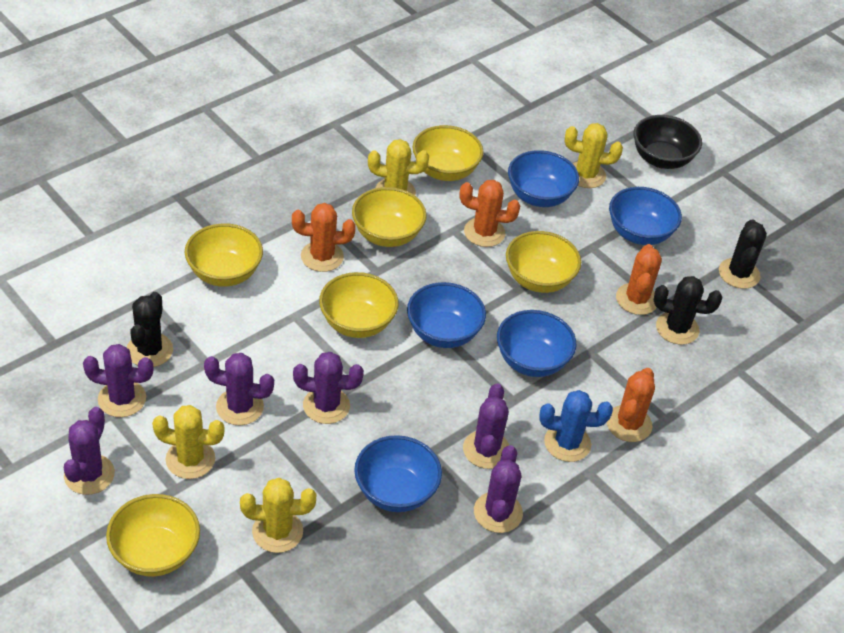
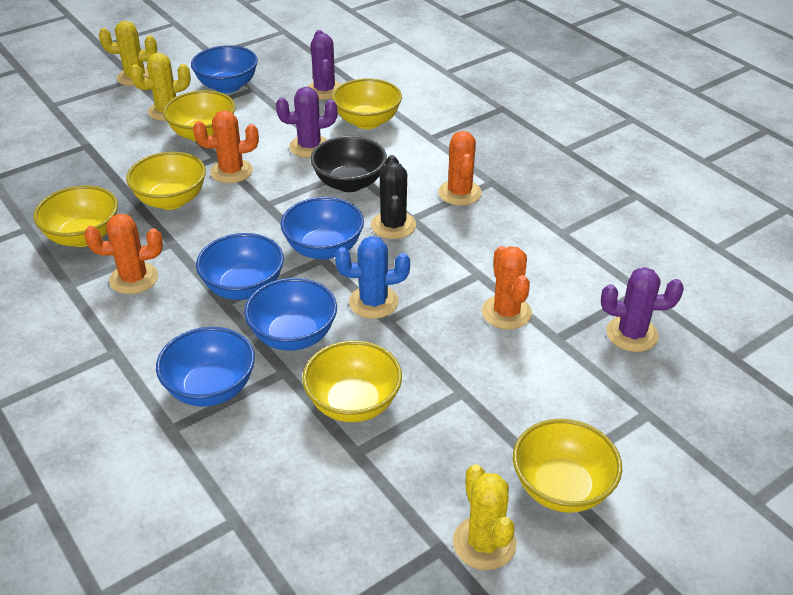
black cactus: [127,292,173,367] [654,276,722,345] [719,219,767,289] = 3 -> [371,155,416,239] = 1
purple cactus: [64,407,115,495] [83,344,154,417] [204,353,274,425] [293,352,364,424] [463,383,509,469] [474,445,523,533] = 6 -> [276,87,338,158] [307,30,341,100] [601,267,684,352] = 3
yellow cactus: [152,405,225,479] [240,478,316,553] [368,139,429,195] [565,123,623,188] = 4 -> [99,21,157,86] [130,53,191,121] [453,464,516,570] = 3

